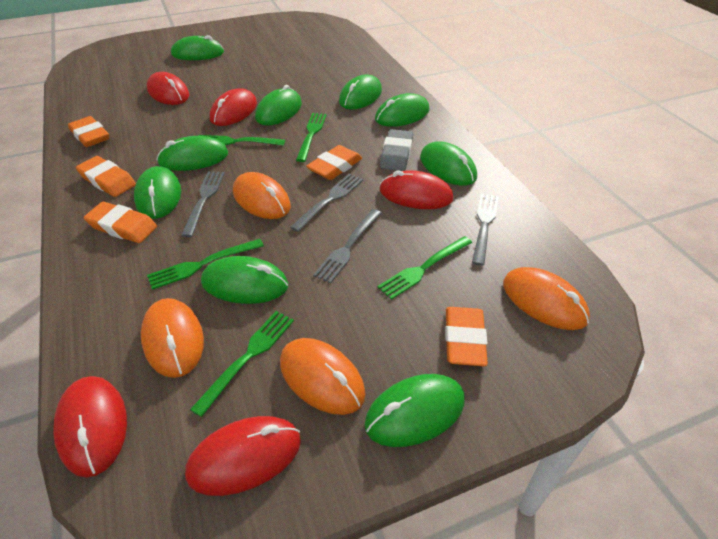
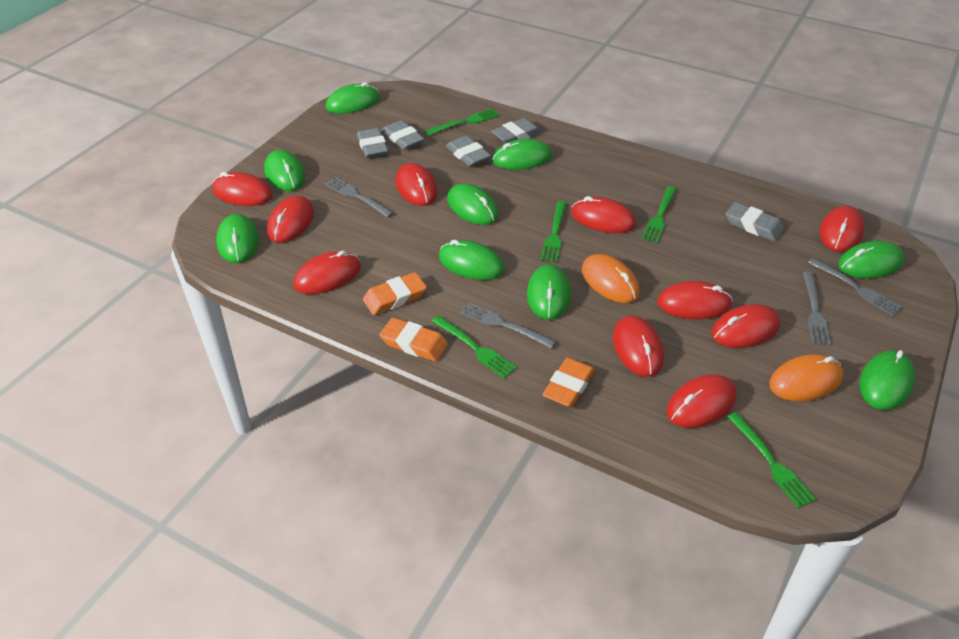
grey eraser: [380,129,413,171] = 1 -> [357,128,389,158] [382,120,424,150] [446,136,491,167] [491,118,542,144] [726,202,784,241] = 5
orange eraser: [68,116,109,147] [76,156,136,197] [84,202,157,243] [306,145,362,180] [445,307,488,366] = 5 -> [363,272,427,315] [380,318,448,362] [542,358,595,407] = 3
orange mouse: [141,298,204,378] [233,172,291,219] [280,338,366,415] [503,267,590,330] = 4 -> [582,254,640,303] [769,354,843,401] = 2
red mouse: [53,376,127,477] [147,72,189,105] [185,416,301,496] [210,88,257,126] [380,170,454,209] = 5 -> [212,172,273,206] [267,196,314,243] [293,251,361,294] [395,163,438,206] [571,196,636,233] [613,316,664,377] [657,281,733,319] [667,374,737,428] [711,304,781,348] [820,206,865,252] = 10

